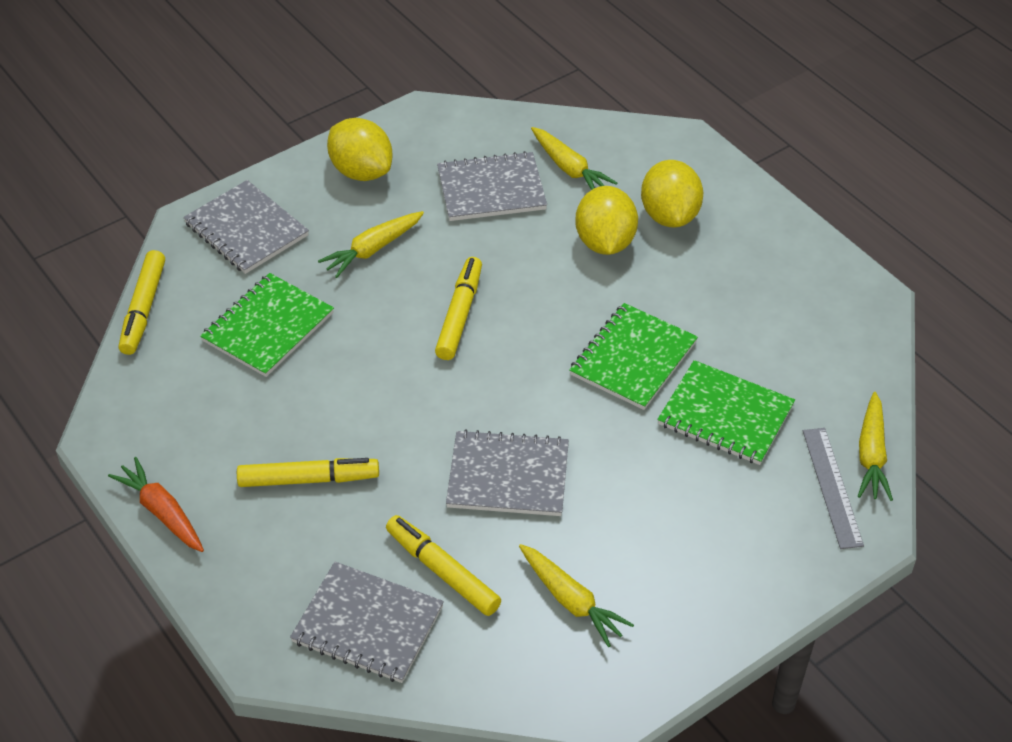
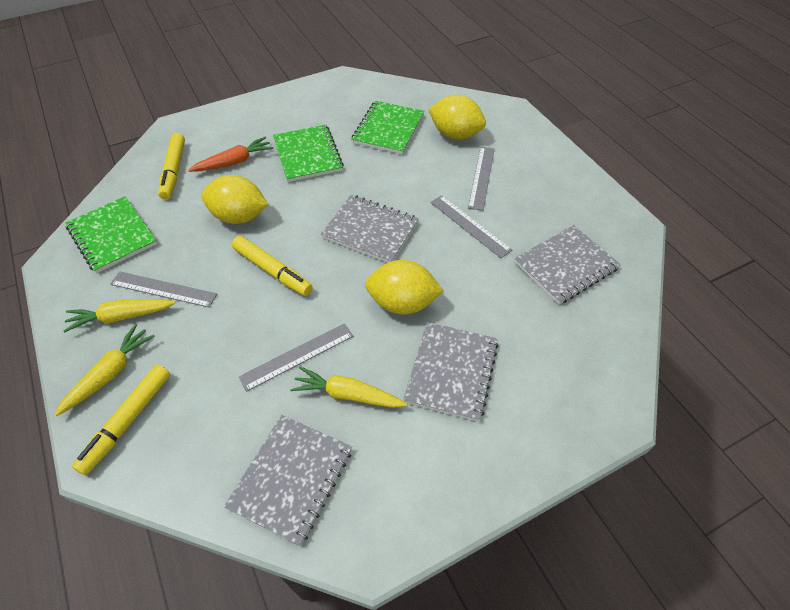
grey ruler: [803,428,864,549] = 1 -> [110,271,217,308] [239,323,353,392] [430,195,512,258] [468,147,495,211] = 4
yellow carrot: [318,211,424,278] [519,544,634,647] [531,127,617,190] [858,392,893,501] = 4 -> [55,324,155,416] [64,299,176,332] [290,366,407,408] = 3
yellow marker: [119,250,165,355] [237,458,379,487] [386,515,501,616] [435,257,482,360] = 4 -> [72,365,171,475] [158,133,185,200] [232,236,313,296] = 3

